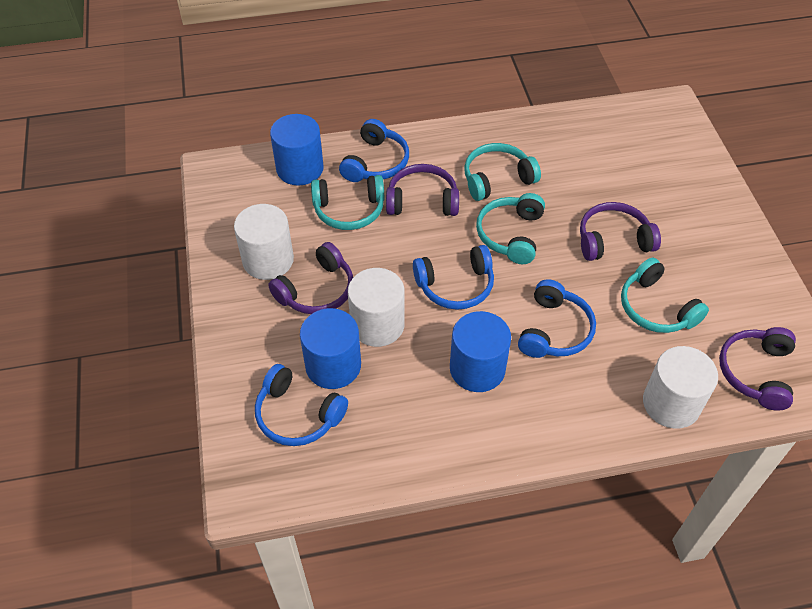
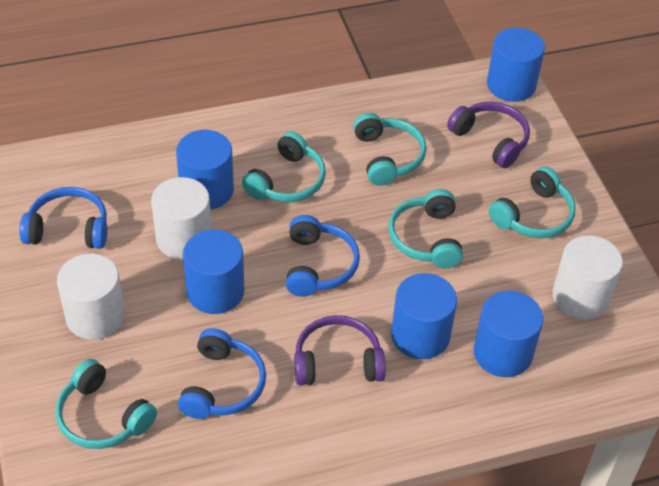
blue cylinder: [270,114,324,186] [300,308,361,389] [450,311,511,392] = 3 -> [176,130,234,210] [183,229,244,314] [391,273,457,359] [474,291,543,377] [487,28,545,102] = 5
blue headphones: [255,364,348,446] [339,119,409,182] [413,245,494,310] [518,279,596,358] = 4 -> [19,187,107,249] [178,328,266,419] [286,215,360,297] = 3
purple headphones: [268,242,353,314] [386,164,459,216] [580,202,661,261] [719,327,796,411] = 4 -> [294,315,386,385] [447,102,530,168] = 2
turquoise headphones: [311,175,384,230] [464,143,541,201] [476,193,545,264] [621,258,709,333] = 4 -> [55,359,157,449] [242,131,326,202] [353,113,427,186] [388,189,463,268] [489,167,576,238] = 5

